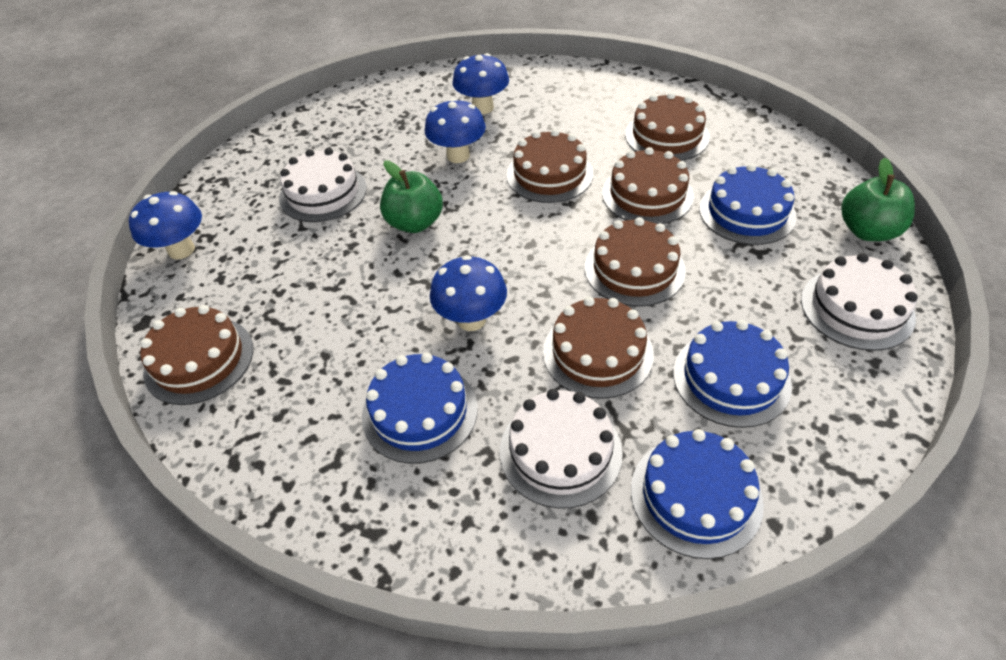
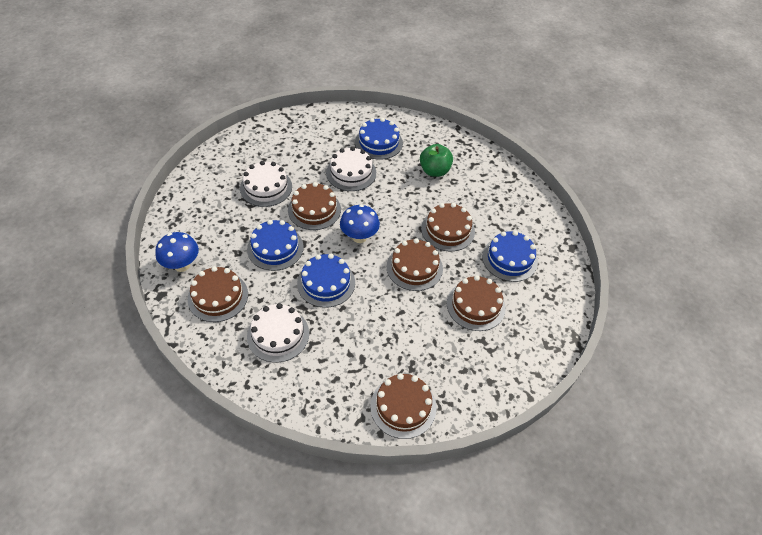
blue mushroom: [129,191,202,259] [425,98,486,163] [430,255,507,331] [453,53,509,114] = 4 -> [155,232,199,272] [340,204,380,243] = 2
green apple: [380,161,443,233] [841,158,915,241] = 2 -> [420,144,453,177] = 1

